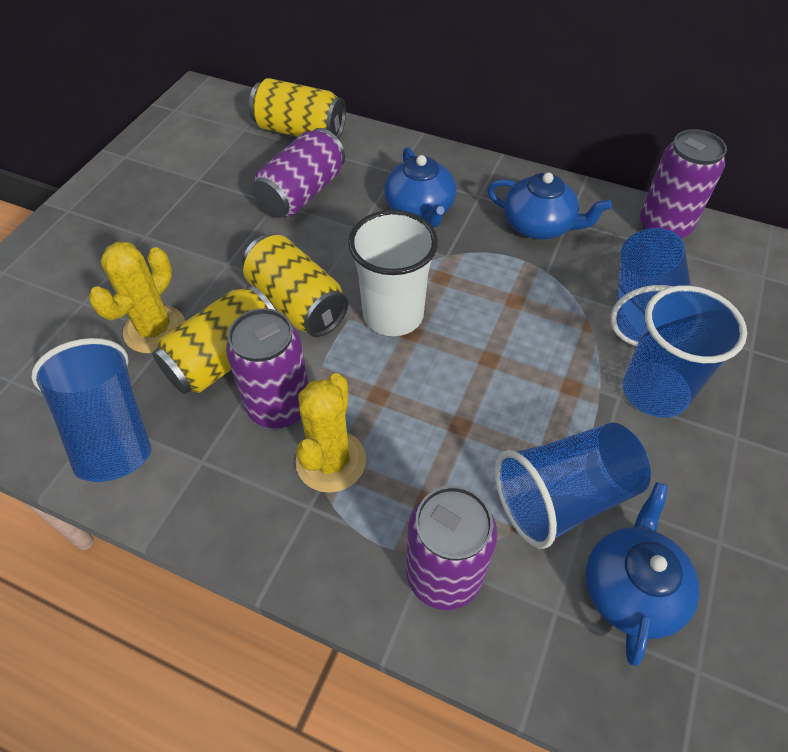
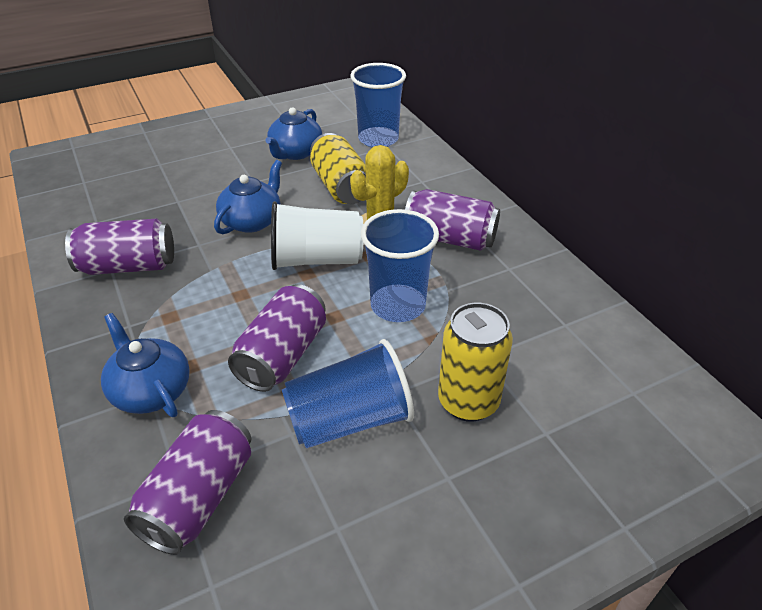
blue cup: [32,338,151,482] [495,423,651,549] [610,228,691,346] [623,285,747,418] = 4 -> [282,339,414,448] [350,63,406,147] [361,209,439,322] = 3
yellow cactus: [88,242,185,354] [296,373,366,493] = 2 -> [350,145,409,224] = 1
yellow can: [152,285,275,394] [242,235,348,337] [249,78,346,139] = 3 -> [310,133,366,204] [438,303,513,422] = 2

